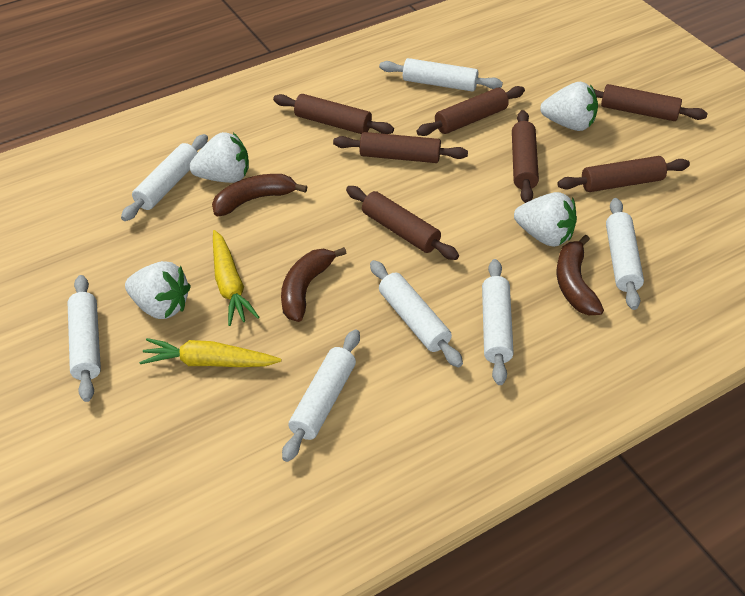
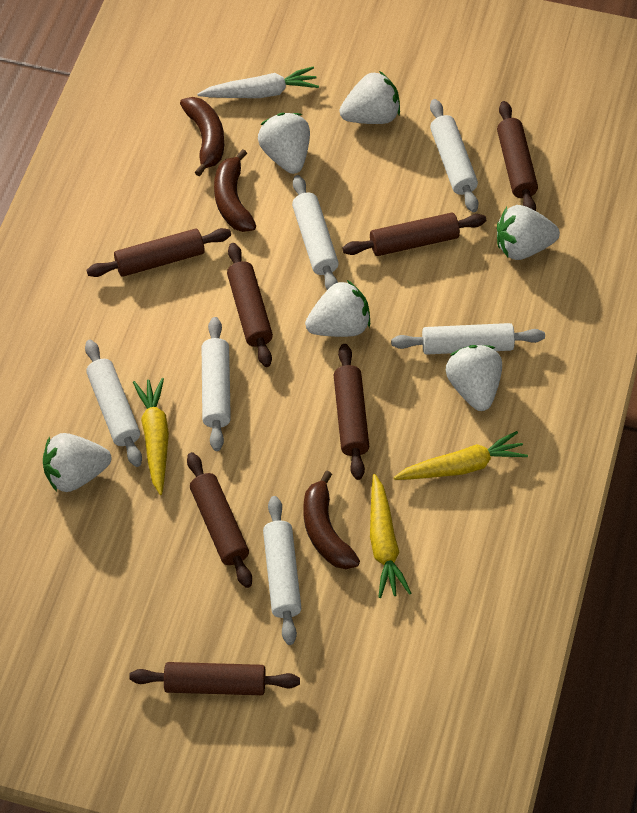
white carrot: none = 0 -> [197,66,319,98] = 1
white rolling pin: [68,275,101,402] [121,134,208,221] [282,329,360,462] [370,260,463,367] [379,58,503,92] [482,259,514,385] [606,198,644,310] = 7 -> [85,340,142,467] [202,317,231,451] [263,496,301,645] [292,175,339,290] [391,323,545,355] [430,99,479,212] = 6
white strawberry: [125,261,191,319] [189,132,249,183] [514,192,577,247] [540,82,598,131] = 4 -> [43,433,111,492] [258,113,310,174] [305,280,370,337] [339,71,400,124] [446,345,502,411] [497,205,560,260] = 6
yellow carrot: [139,338,282,367] [213,230,259,326] = 2 -> [133,378,169,495] [370,474,411,598] [393,431,528,480] = 3

